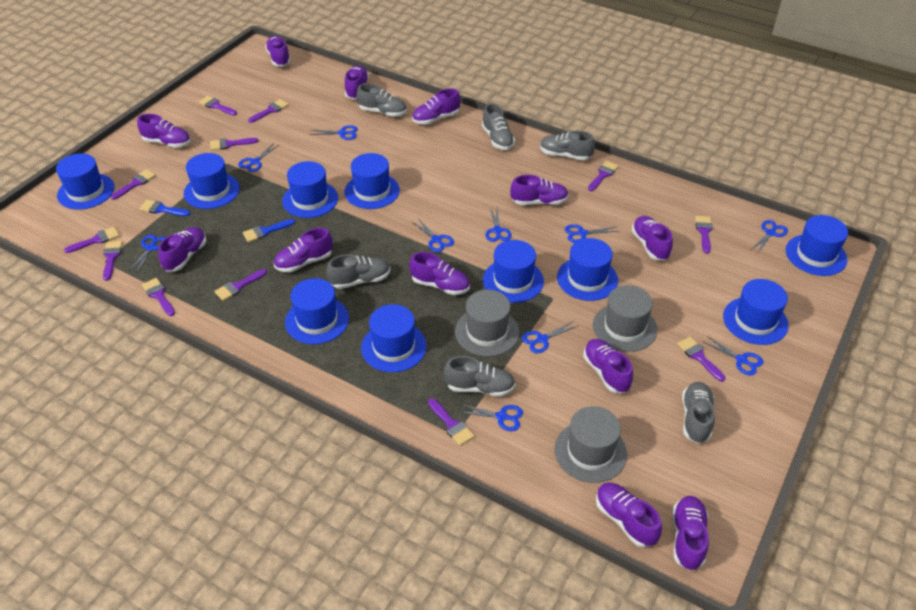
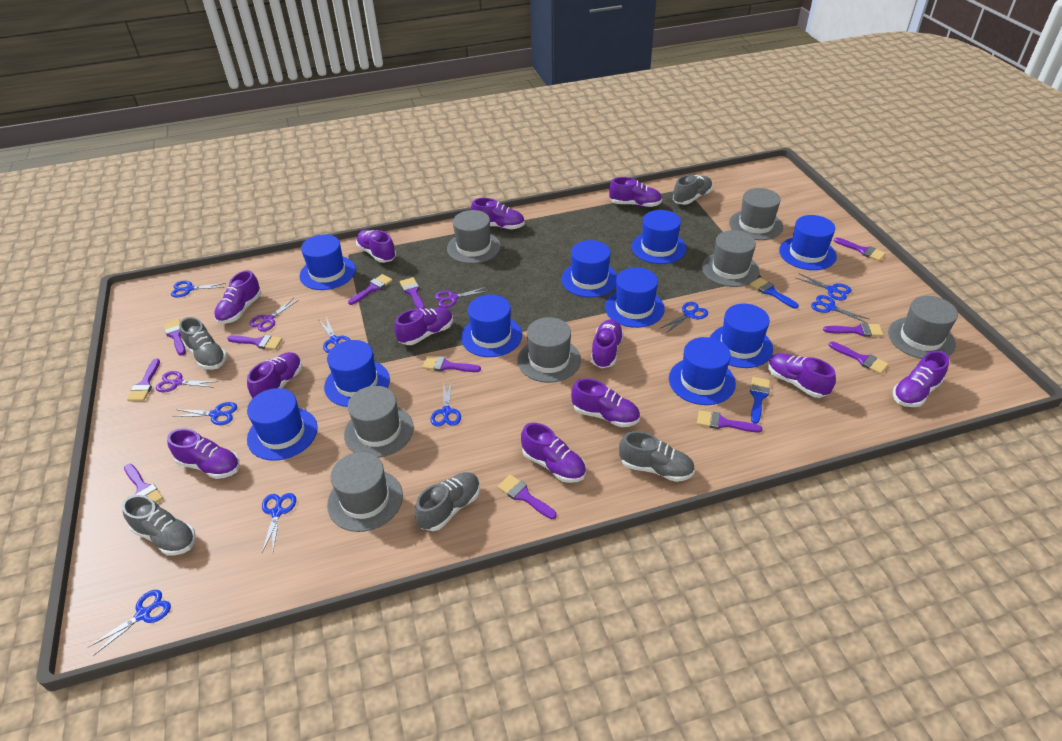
blue scissors: [128,235,166,274] [238,143,279,172] [310,125,358,140] [412,218,454,252] [458,404,523,431] [485,207,512,242] [522,321,578,353] [565,224,619,243] [702,336,763,376] [752,220,788,253] = 10 -> [88,590,171,656] [171,281,226,298] [173,402,237,425] [262,493,296,553] [318,317,350,353] [430,381,461,426] [661,302,708,333] [796,274,852,301] [811,295,869,323] = 9
grey hat: [455,290,519,357] [554,406,627,483] [593,285,657,352] = 3 -> [327,452,403,532] [344,386,414,458] [447,210,501,264] [518,317,581,383] [702,230,759,287] [729,188,783,240] [888,296,958,359] = 7
grey shoe: [326,254,391,289] [356,84,407,117] [444,356,515,397] [482,103,515,150] [540,131,595,161] [682,382,715,444] = 6 -> [122,495,196,555] [179,317,227,370] [415,472,480,531] [619,431,695,482] [673,175,713,205] = 5
purple scissors: none = 0 -> [156,371,218,392] [249,298,299,332] [435,287,488,308] = 3

